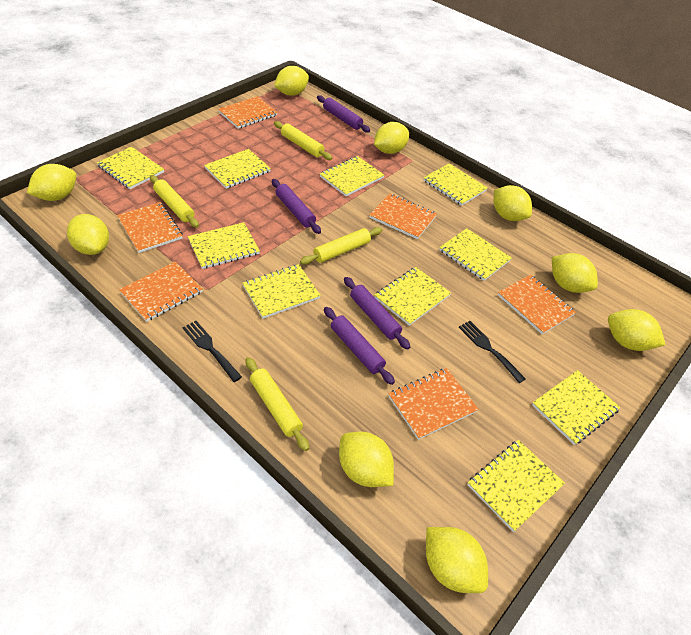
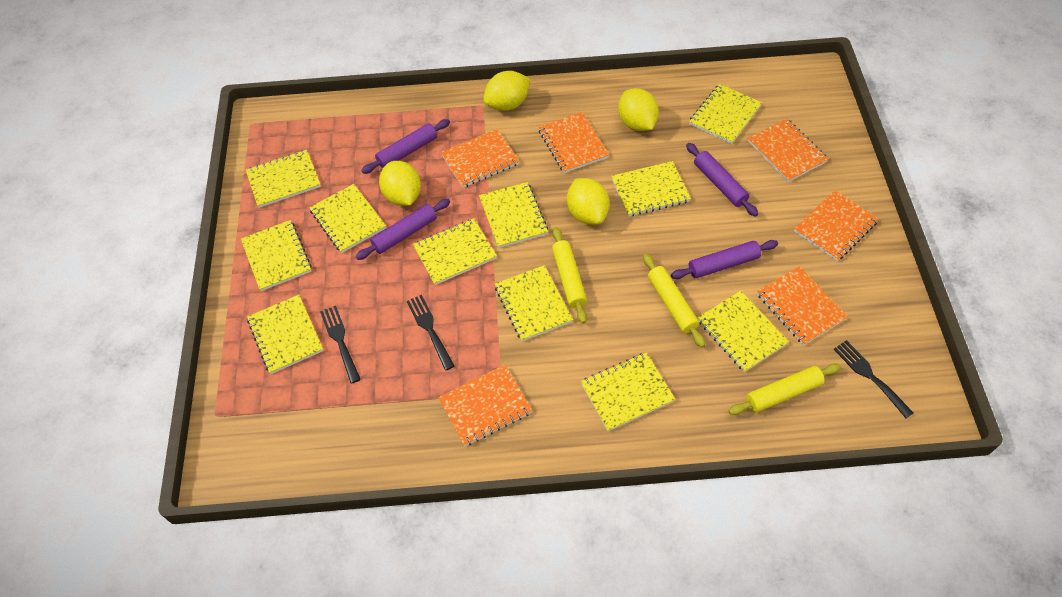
black fork: [183,321,242,382] [459,321,526,383] = 2 -> [320,306,361,384] [407,295,455,371] [834,340,914,418] = 3
yellow lemon: [27,164,77,201] [67,214,109,255] [274,66,309,96] [339,431,394,487] [374,122,409,154] [426,527,488,593] [494,185,532,221] [552,253,598,293] [608,309,666,351] = 9 -> [379,161,421,206] [483,71,530,111] [567,178,610,225] [618,88,659,131] = 4
yellow notebook: [97,147,164,189] [188,222,260,269] [204,149,271,189] [242,264,321,319] [320,156,384,196] [375,267,451,326] [423,163,488,206] [439,228,512,281] [467,440,565,532] [532,370,621,445] = 10 -> [241,220,312,291] [246,150,321,208] [247,295,324,374] [309,184,386,253] [413,218,497,285] [479,182,548,248] [495,265,573,341] [581,352,675,431] [612,161,691,217] [689,84,762,144] [697,291,789,372] = 11
yellow rolling pin: [150,175,199,228] [245,357,309,451] [274,121,332,160] [300,227,382,265] = 4 -> [552,227,587,324] [643,254,705,348] [728,364,841,415] = 3

